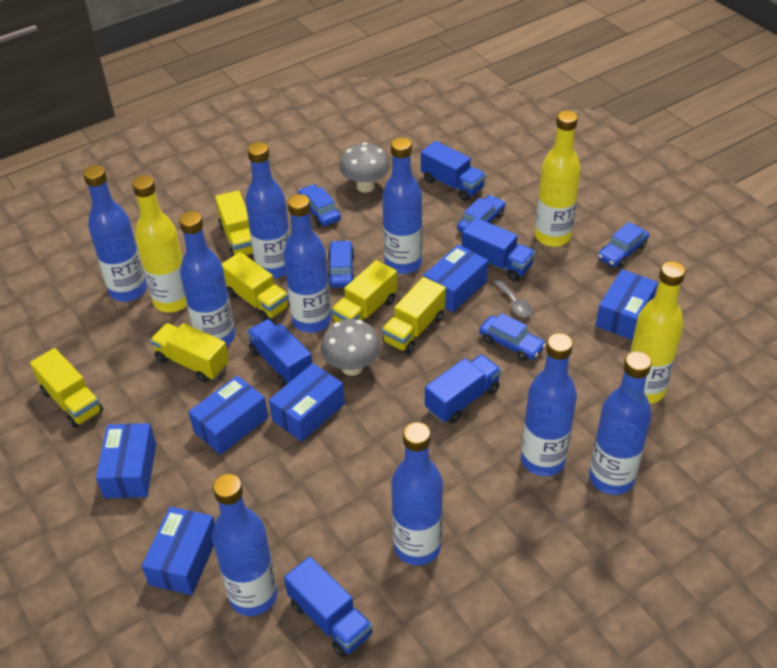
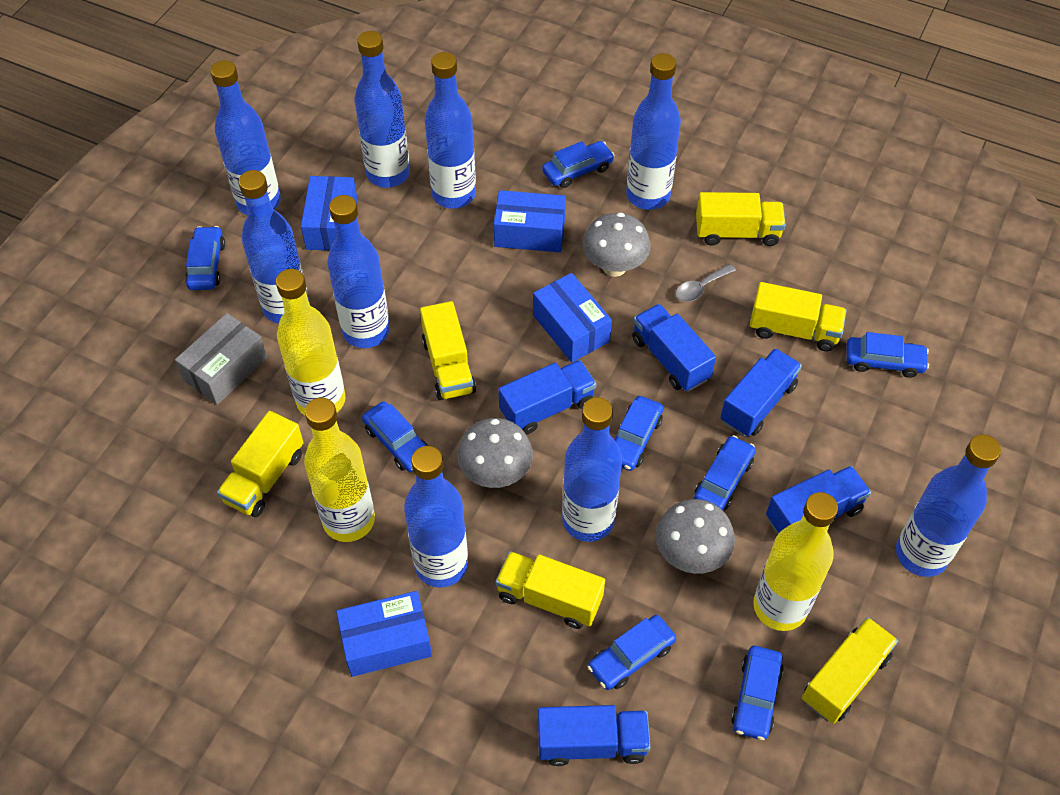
blue box: [96,423,156,498] [142,506,215,595] [188,376,268,455] [269,363,345,442] [423,244,488,312] [596,269,658,340] = 6 -> [301,176,358,251] [336,591,432,677] [494,190,566,252] [533,273,612,362] = 4
blue car: [298,184,341,226] [328,240,355,288] [457,195,505,232] [479,313,546,361] [598,222,649,268] = 5 -> [185,226,225,290] [362,401,428,472] [542,141,615,188] [587,615,676,690] [614,396,663,471] [694,435,756,510] [731,646,784,740] [846,332,929,378] = 8
grey box: none = 0 -> [175,313,268,405] = 1
grey mushroom: [321,319,381,376] [339,142,390,193] = 2 -> [457,418,533,488] [583,213,651,277] [656,499,735,574] = 3

